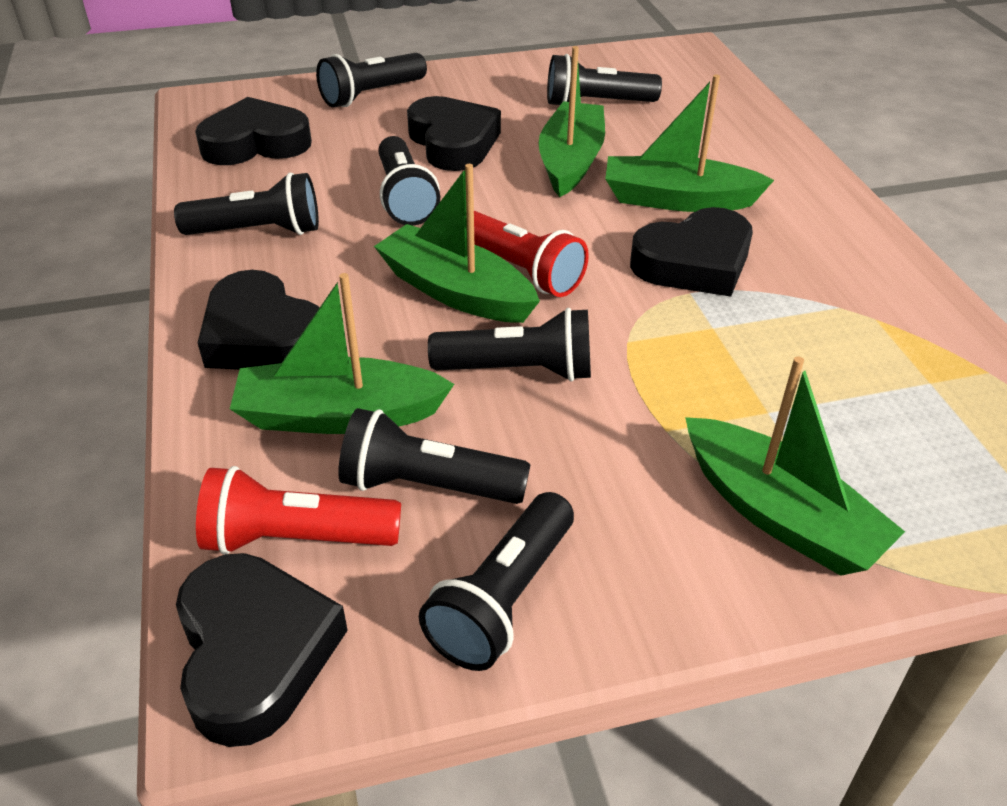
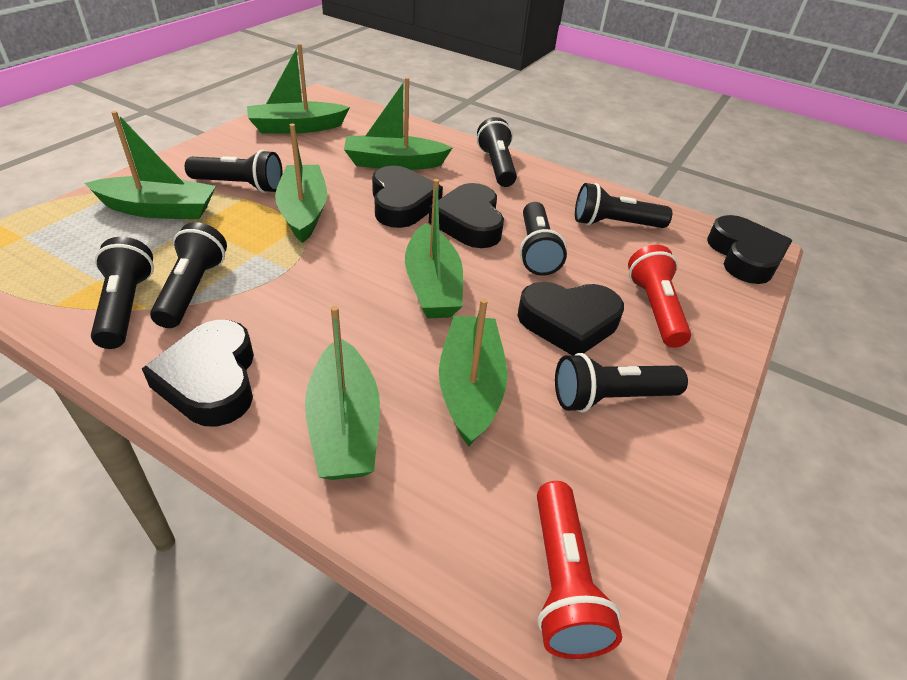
green boat: [230,273,454,434] [374,164,540,323] [538,46,605,197] [605,75,774,212] [685,356,905,576] = 5 -> [85,111,216,219] [247,43,350,134] [275,124,327,243] [305,306,380,480] [344,77,452,170] [405,179,463,319] [439,298,508,446] = 7

